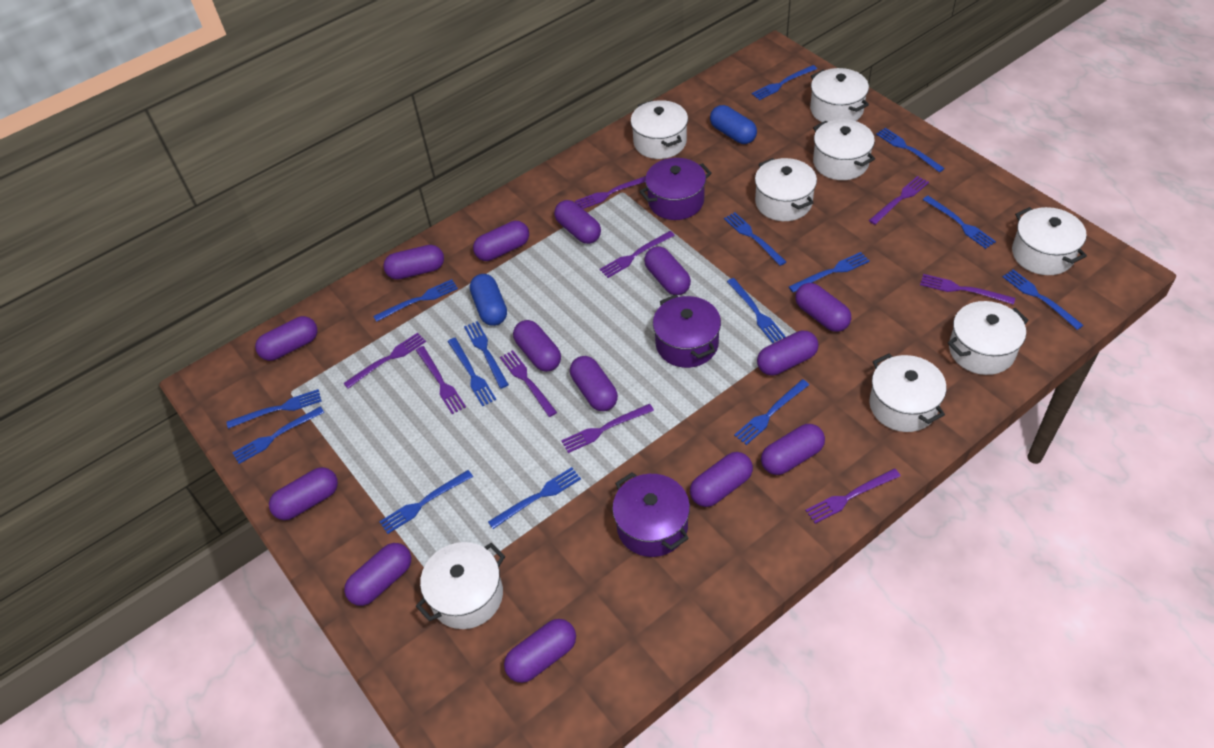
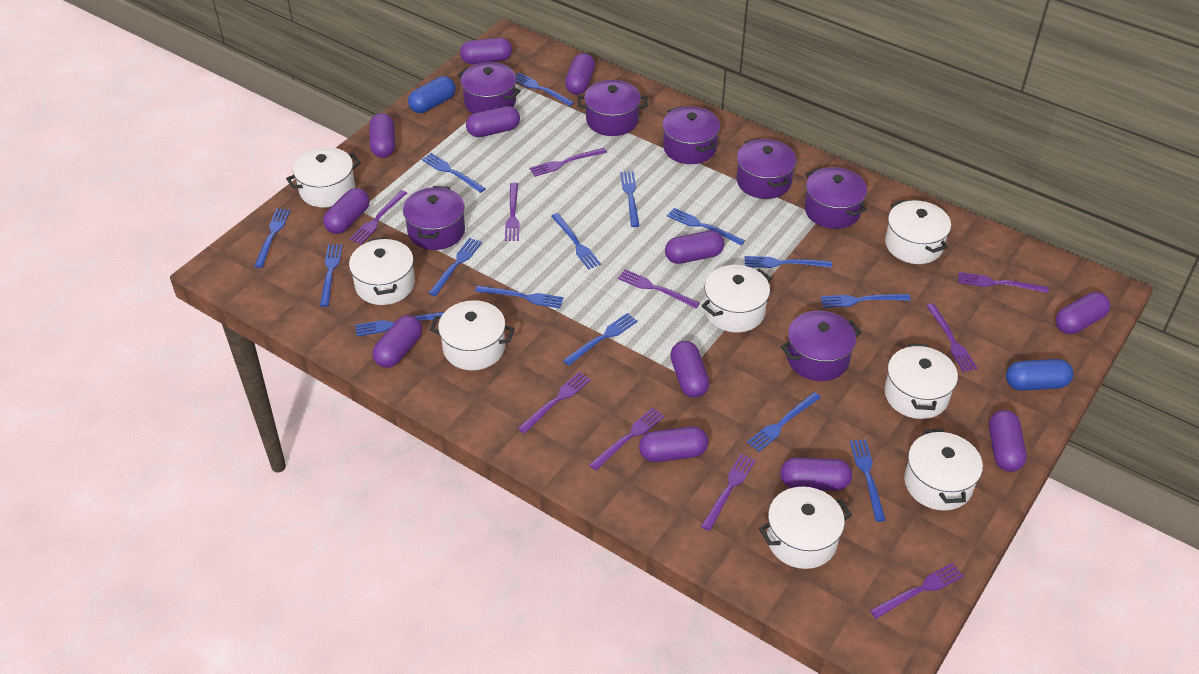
purple capsule: [255,316,317,361] [269,467,338,520] [344,543,411,606] [383,245,444,280] [473,221,529,261] [504,619,576,683] [513,320,561,372] [554,200,601,244] [570,356,618,411] [644,246,691,295] [690,452,753,507] [757,331,819,375] [761,424,825,475] [795,283,851,332] = 14 -> [323,188,370,234] [369,113,395,158] [372,315,422,368] [460,38,512,64] [466,106,520,137] [565,53,595,95] [639,426,708,462] [665,230,724,264] [670,341,710,398] [780,457,852,491] [989,410,1027,472] [1055,292,1110,334] = 12
purple fork: [343,333,426,389] [416,346,466,414] [500,350,557,417] [561,404,654,453] [575,176,646,209] [600,231,675,278] [805,468,900,524] [869,176,929,225] [920,274,1015,305] = 9 -> [350,190,407,244] [505,183,520,241] [518,372,591,434] [529,148,607,177] [589,408,665,470] [618,269,700,308] [701,453,756,531] [870,563,964,619] [926,304,978,372] [958,272,1049,293] = 10
purple pot: [612,472,690,557] [639,158,712,220] [653,295,721,368] = 3 -> [403,186,465,250] [457,62,521,114] [578,80,647,136] [662,106,720,164] [736,138,797,199] [781,311,862,381] [805,167,867,229] = 7

